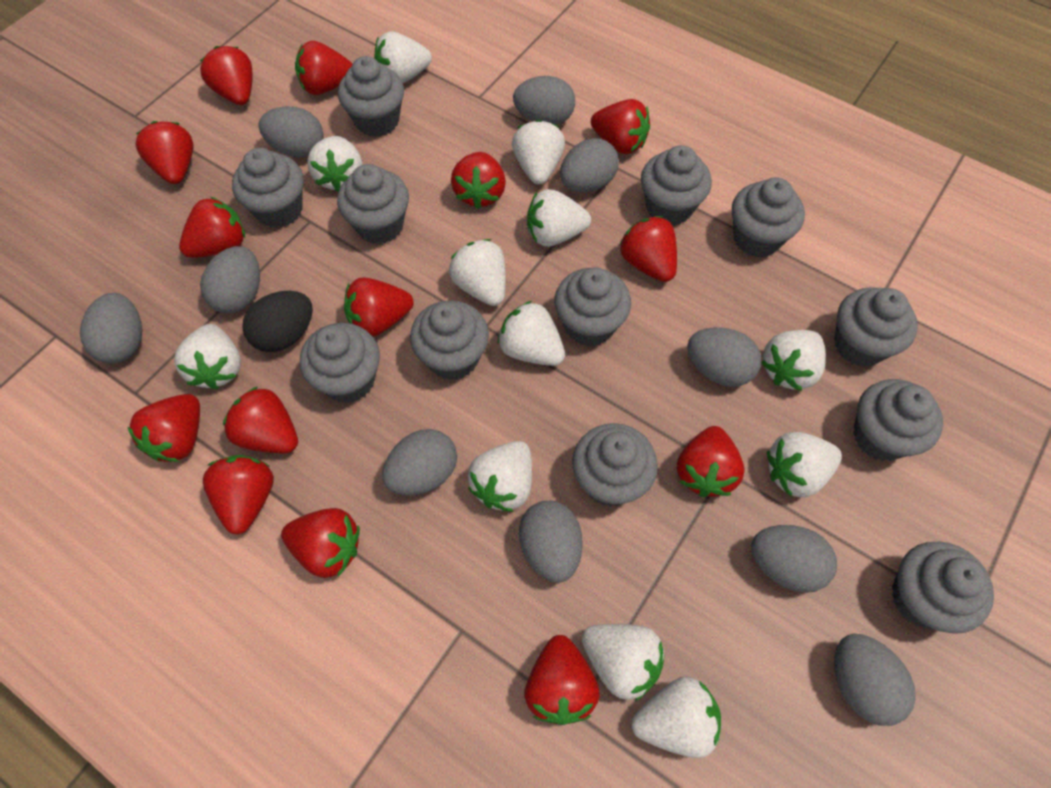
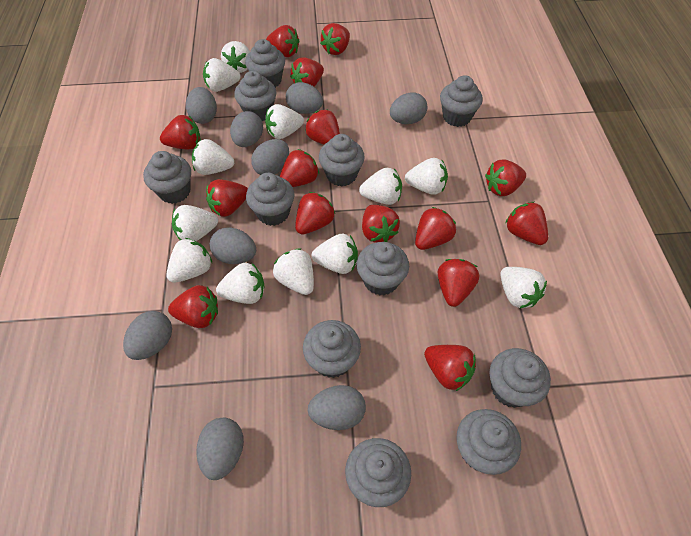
black egg: [242,291,313,352] = 1 -> none = 0
grey cupcake: [232,148,304,228] [300,323,380,403] [337,164,409,244] [338,56,404,137] [410,300,489,380] [554,267,631,346] [572,423,658,507] [641,145,712,226] [732,177,805,258] [834,287,918,367] [853,379,943,461] [891,542,994,634] = 12 -> [143,151,191,204] [234,71,276,121] [245,39,285,88] [246,173,294,226] [303,320,361,378] [319,134,365,186] [345,438,411,507] [356,242,409,295] [440,75,483,127] [457,409,521,475] [489,348,551,408] = 11
grey egg: [80,293,142,363] [200,246,260,313] [258,106,324,157] [382,429,457,496] [513,76,575,125] [519,501,583,583] [560,138,619,192] [687,327,761,387] [751,525,837,593] [834,634,916,726] = 10 -> [123,311,172,360] [186,87,217,124] [196,418,244,480] [210,227,256,264] [230,111,263,147] [251,139,289,175] [286,82,323,114] [308,385,366,430] [390,92,428,124] = 9
red strawberry: [127,394,200,462] [135,121,193,184] [179,197,245,258] [200,46,253,105] [203,455,274,534] [223,387,298,453] [281,508,360,578] [295,41,352,95] [344,277,414,337] [451,152,506,209] [524,635,600,725] [591,99,650,154] [619,216,677,282] [677,426,744,497] = 14 -> [160,115,201,150] [168,285,218,328] [206,179,248,217] [266,25,299,57] [280,149,319,187] [290,57,324,87] [295,192,335,234] [305,110,340,145] [320,23,350,55] [362,205,400,242] [415,207,456,250] [424,345,476,391] [438,259,479,307] [485,159,526,196] [506,202,548,245] = 15

